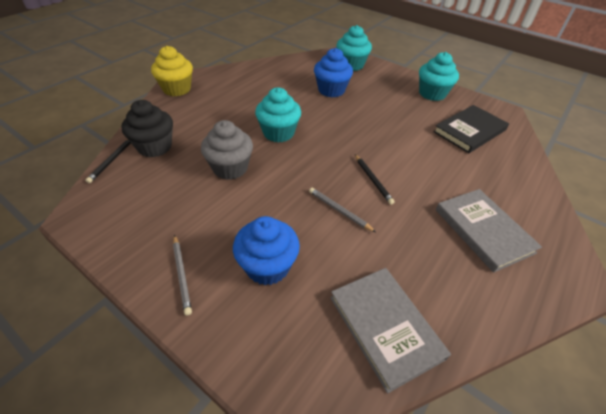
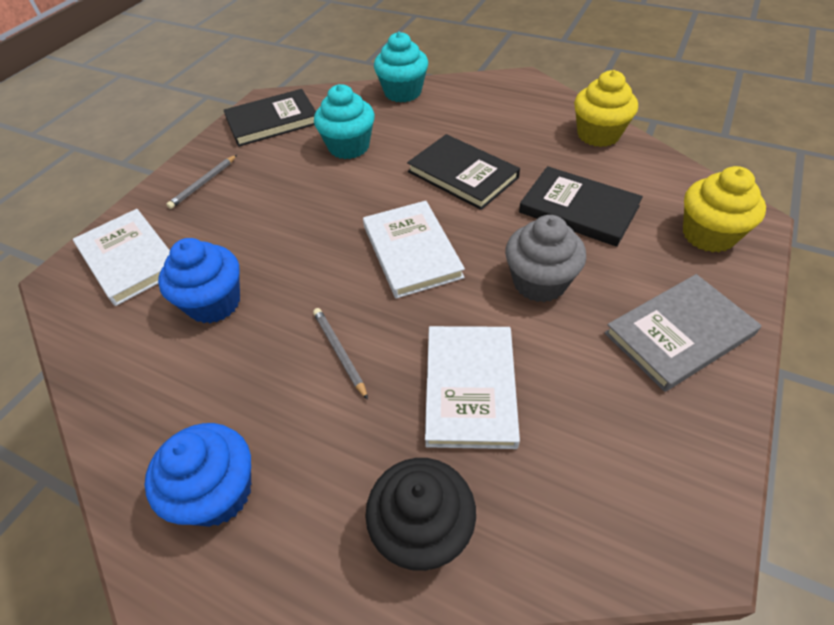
black book: [433,105,509,153] = 1 -> [223,89,316,147] [407,134,520,210] [519,166,643,247] = 3
black pencil: [85,139,131,183] [355,154,395,205] = 2 -> none = 0
grey book: [330,268,451,393] [436,189,542,273] = 2 -> [604,274,762,392] = 1
turquoise cupcake: [255,87,301,142] [336,25,372,71] [419,52,459,101] = 3 -> [314,84,375,159] [374,32,428,103] = 2
white book: none = 0 -> [73,209,170,306] [363,201,465,299] [425,326,520,449] = 3
yellow cupcake: [151,46,193,96] = 1 -> [574,70,638,147] [683,166,766,253] = 2

